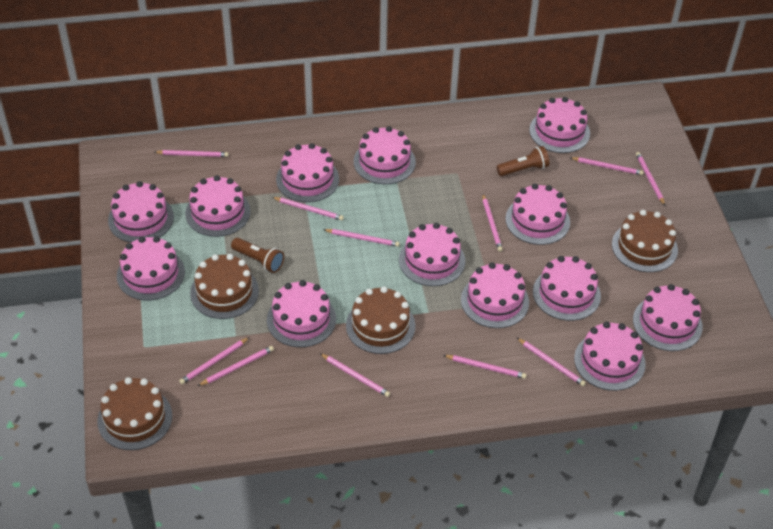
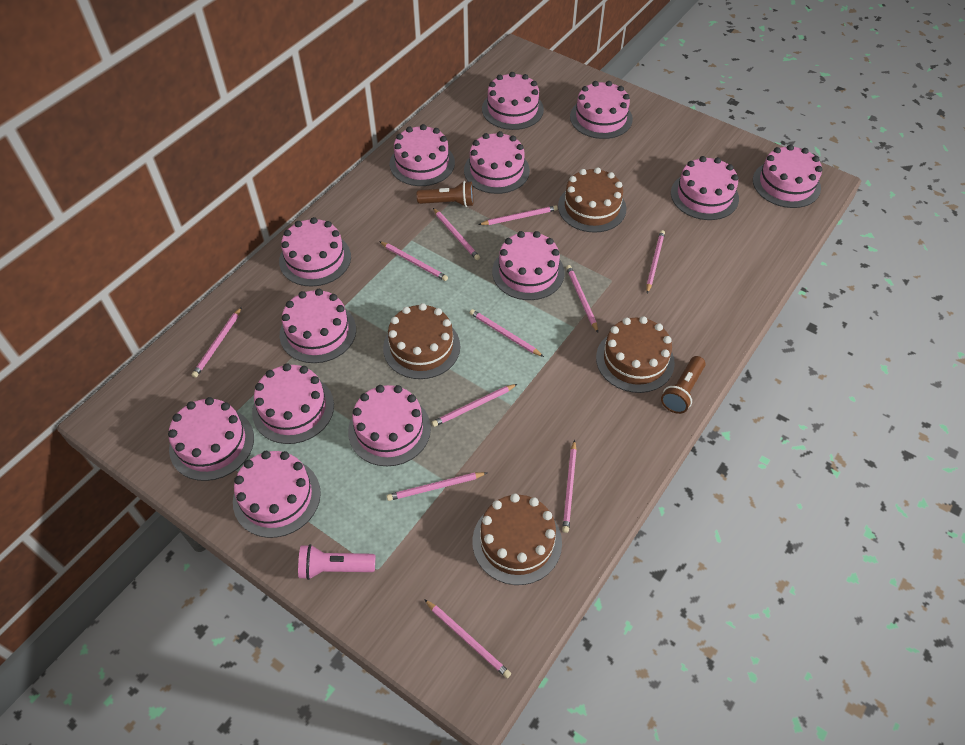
pink flashlight: none = 0 -> [298,544,375,580] = 1

